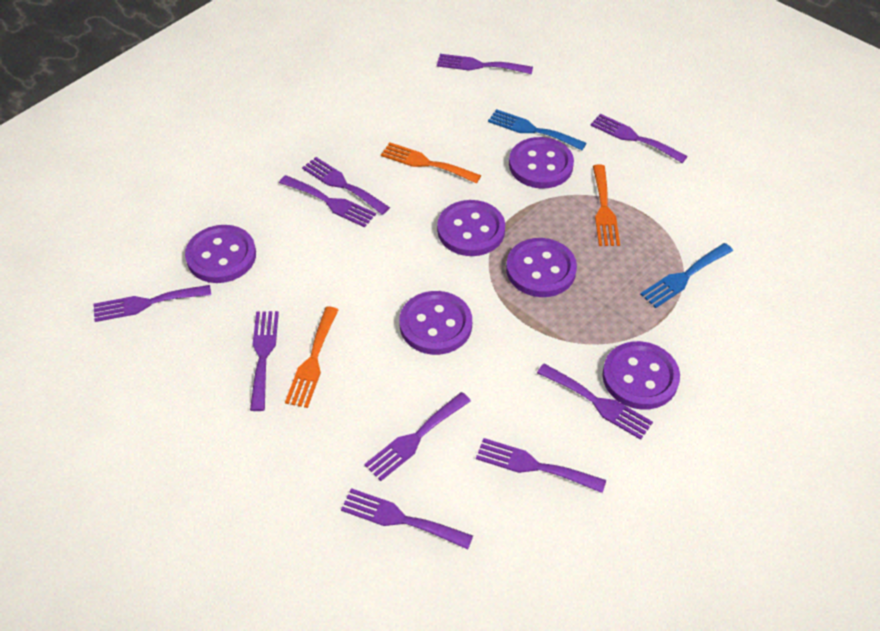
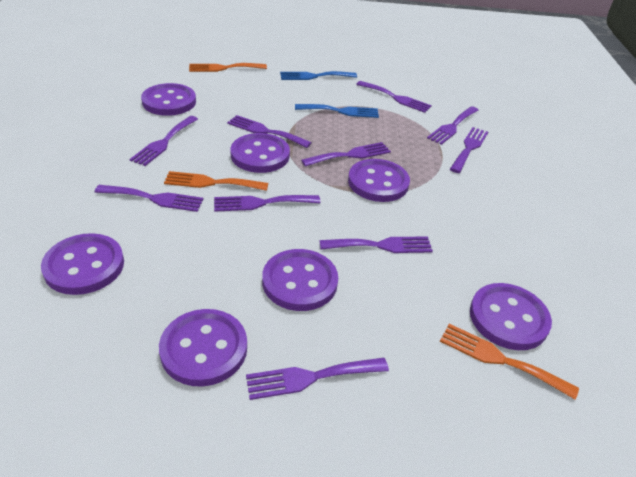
purple button: [185,225,256,283] [399,291,472,355] [437,200,505,256] [506,238,577,297] [509,137,574,189] [602,341,680,410] = 6 -> [41,233,124,295] [141,83,196,116] [159,309,247,387] [230,133,290,173] [262,249,338,311] [348,159,410,202] [470,283,552,350] = 7

